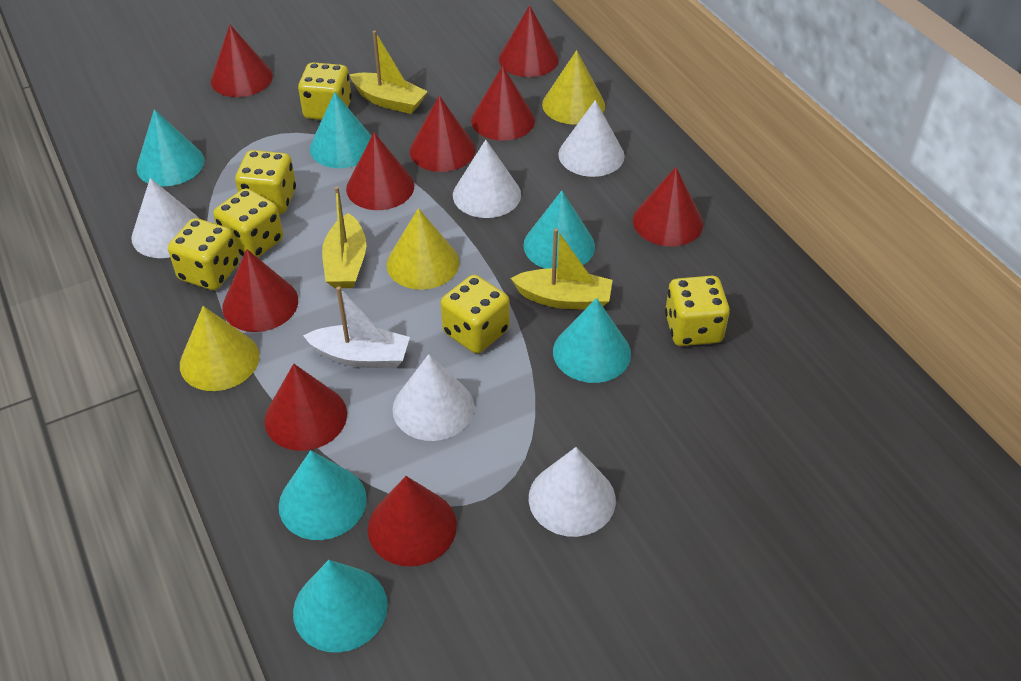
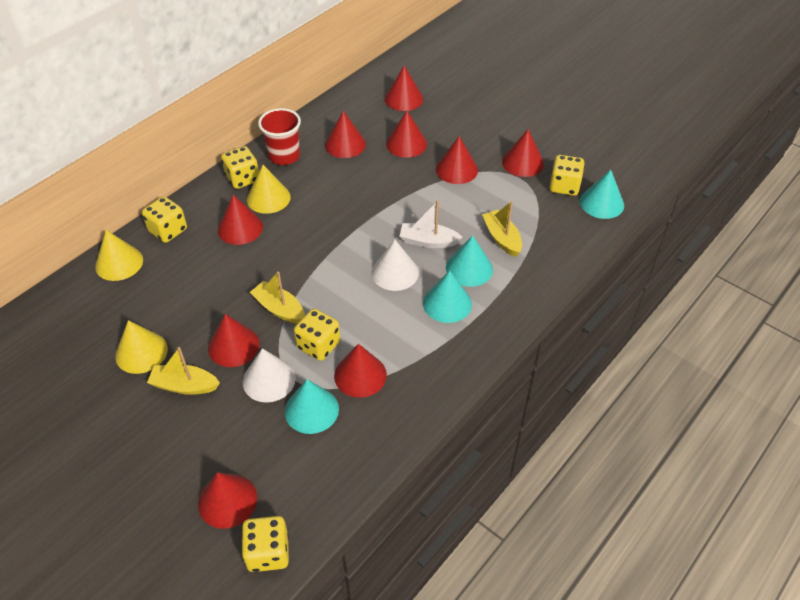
red cup: none = 0 -> [258,108,301,165] = 1
turquoise cone: [136,109,204,186] [279,450,367,540] [293,560,388,653] [310,92,372,168] [523,191,595,269] [553,298,631,383] = 6 -> [285,379,339,434] [423,271,472,323] [446,235,493,287] [580,170,624,219] = 4
white cone: [132,178,200,258] [392,354,474,441] [453,140,521,218] [529,447,616,537] [558,100,625,177] = 5 -> [243,348,296,402] [371,240,419,291] = 2
yellow dice: [168,218,240,290] [213,188,283,258] [235,150,296,214] [298,62,352,120] [441,275,509,354] [665,276,730,346] = 6 -> [142,196,187,243] [221,146,259,189] [241,516,289,572] [294,309,340,361] [550,155,585,196] = 5

